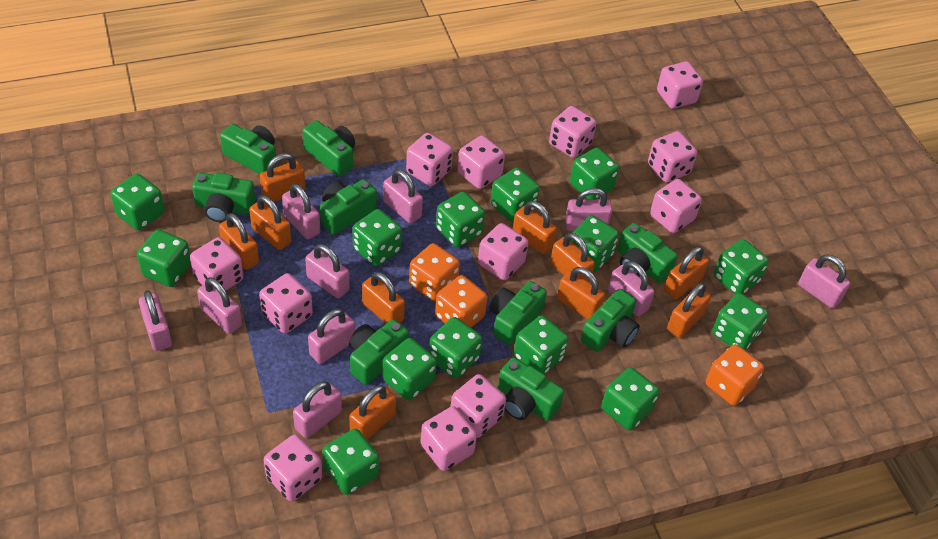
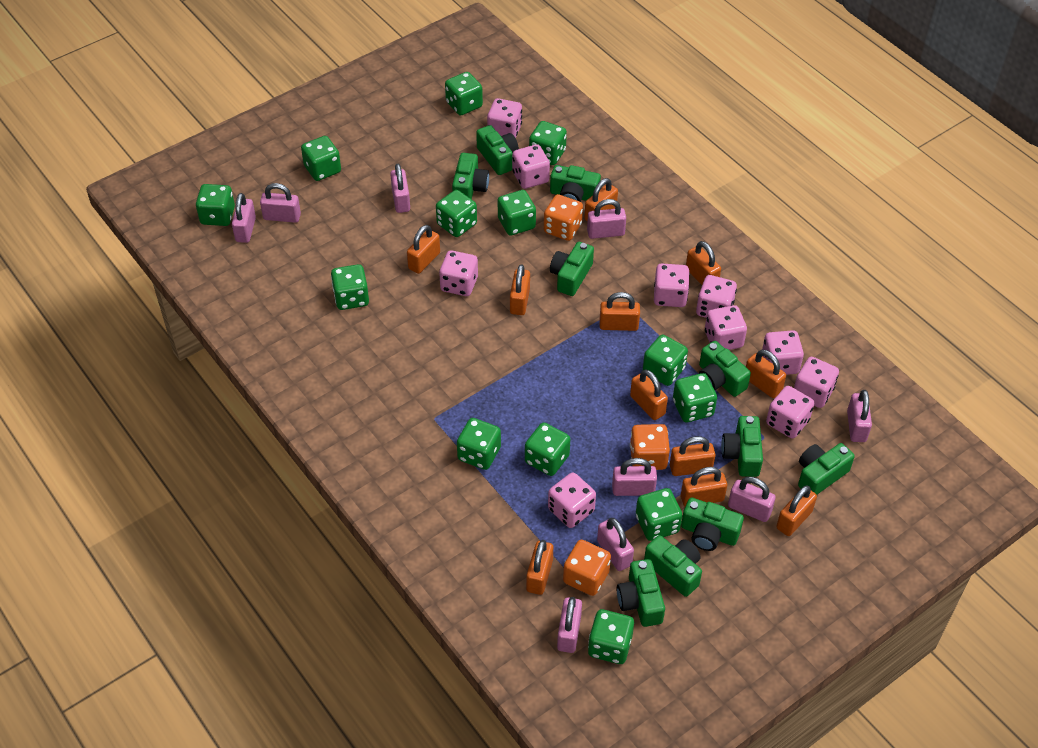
green camera: [192,173,255,222] [220,124,277,174] [302,120,355,176] [320,179,377,235] [349,319,409,385] [489,281,547,345] [498,357,564,421] [581,289,640,352] [617,223,678,283] = 9 -> [452,153,489,199] [476,125,519,175] [550,165,601,202] [550,242,594,296] [617,559,665,627] [644,535,702,597] [681,498,744,551] [699,341,751,397] [721,416,763,477] [798,443,855,495] = 10
green dice: [111,174,165,230] [137,230,191,287] [323,429,379,495] [353,209,402,266] [383,338,437,400] [429,317,482,378] [436,192,485,247] [491,168,540,222] [514,316,568,374] [570,148,619,199] [570,215,619,272] [601,367,659,430] [712,293,769,350] [714,239,769,295] = 14 -> [196,184,235,226] [301,136,341,181] [331,264,369,310] [436,190,477,237] [445,72,483,115] [457,418,501,470] [498,190,536,236] [525,422,570,476] [529,121,567,165] [588,609,634,664] [636,488,683,541] [643,335,688,386] [673,373,717,422] = 13
orange padlock: [219,213,259,270] [249,195,292,250] [259,153,305,202] [349,385,396,440] [362,272,405,324] [513,201,557,254] [550,233,595,282] [557,267,605,319] [664,247,709,300] [667,283,711,338] = 10 -> [407,225,440,274] [510,264,530,315] [526,540,553,595] [584,178,618,222] [599,292,640,331] [630,369,668,420] [670,436,716,476] [681,467,727,507] [686,241,721,285] [746,350,786,398] [776,485,817,536] = 11
pink dice: [190,237,244,290] [259,273,313,334] [264,434,322,502] [406,133,453,186] [421,406,477,471] [451,374,506,438] [457,135,505,189] [478,223,529,280] [549,106,596,158] [648,131,697,182] [650,179,702,233] [657,61,703,109] = 12 -> [439,250,478,296] [487,98,522,138] [512,144,550,189] [548,473,596,528] [654,263,690,307] [696,275,737,318] [705,305,747,350] [762,330,804,375] [766,386,815,439] [794,357,839,408] = 10
pink padlock: [139,290,172,351] [197,277,242,334] [282,183,320,240] [293,381,342,438] [305,244,349,298] [308,309,355,364] [383,169,423,224] [565,188,612,231] [608,261,654,317] [798,254,850,308] = 10 -> [232,193,256,243] [260,183,301,223] [390,164,410,213] [557,597,582,653] [587,199,626,239] [597,518,634,571] [612,458,657,496] [728,477,776,522] [847,390,872,442] = 9

